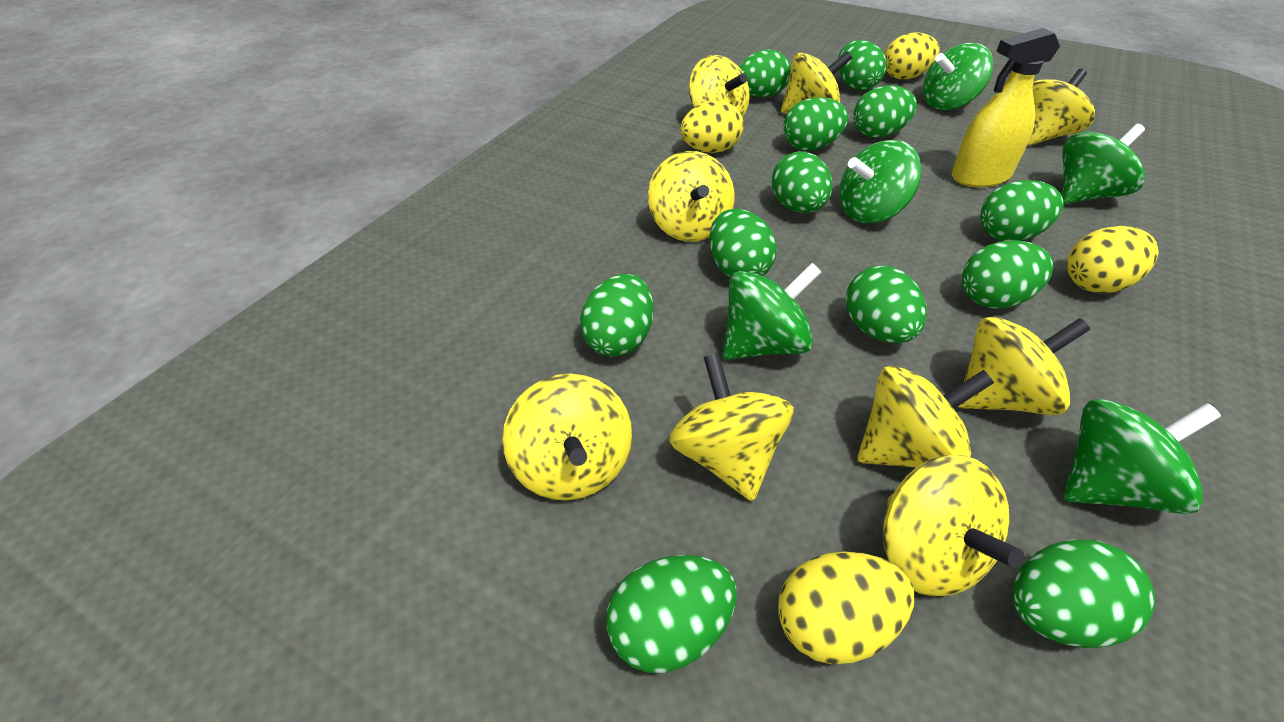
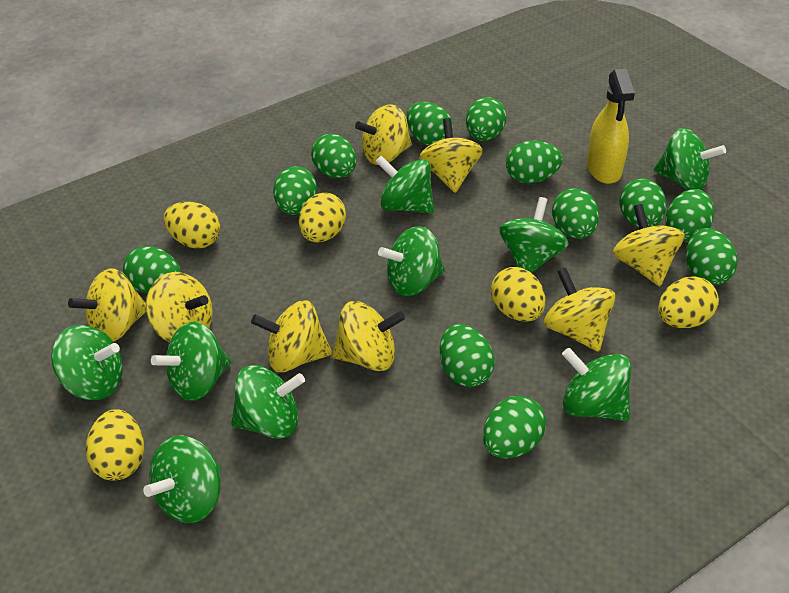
green spinning top: [723,263,821,360] [839,140,922,223] [923,43,993,110] [1062,124,1145,204] [1064,399,1221,514] = 5 -> [51,325,123,400] [143,435,221,523] [151,322,231,401] [231,365,305,439] [375,156,434,213] [378,226,445,296] [499,197,569,273] [562,348,631,421] [654,128,726,190] = 9
yellow egg: [680,100,744,153] [778,551,914,664] [884,32,940,79] [1067,226,1159,293] = 4 -> [86,409,144,480] [164,202,220,248] [299,193,346,242] [491,267,546,322] [658,276,719,328] = 5
yellow spinning top: [502,373,632,501] [648,151,735,242] [669,353,794,501] [689,55,750,117] [781,51,852,113] [857,366,994,467] [883,455,1024,596] [958,317,1090,415] [1028,69,1095,145] = 9 -> [68,268,146,342] [146,272,213,342] [251,300,332,372] [332,301,405,371] [355,104,412,165] [419,118,483,193] [544,268,615,352] [613,204,685,286] = 8

